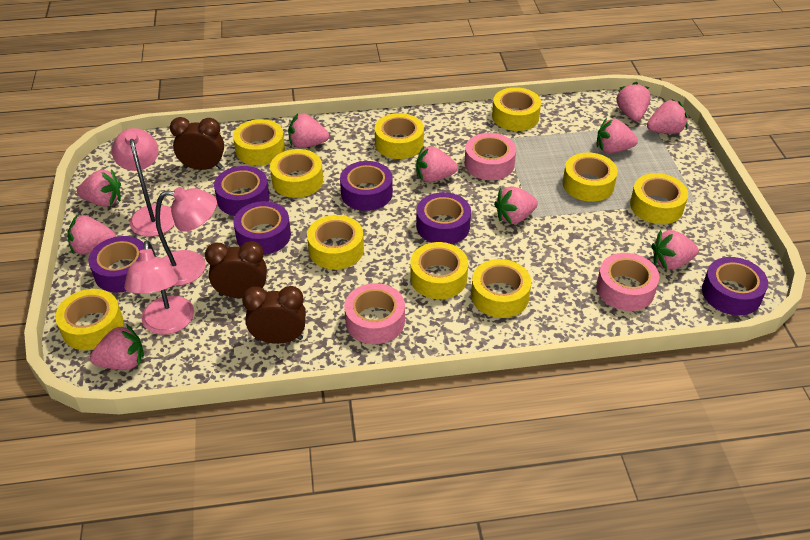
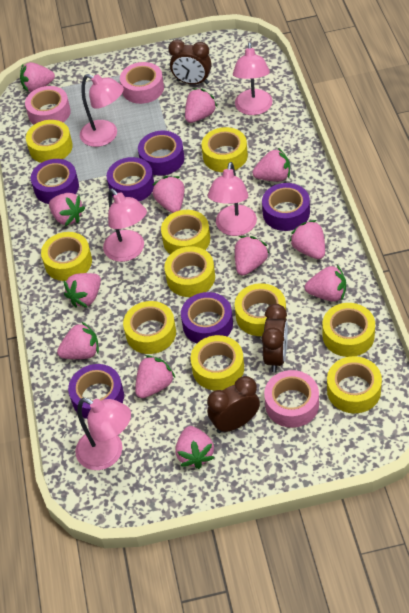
pink lamp: [112,128,175,237] [124,240,194,335] [155,187,217,286] = 3 -> [75,398,131,470] [80,74,124,147] [103,188,147,262] [208,162,257,236] [233,42,273,115] = 5
pink strawberry: [67,216,116,255] [77,169,121,207] [90,324,144,370] [288,113,329,148] [416,146,458,182] [494,186,538,224] [597,118,638,153] [616,82,651,121] [647,99,688,134] [651,230,699,270] = 10 -> [20,62,55,92] [49,193,85,226] [57,321,99,359] [64,273,101,308] [135,355,175,398] [152,176,185,213] [175,426,214,469] [185,88,217,123] [235,236,269,276] [252,148,290,182] [289,220,325,259] [305,265,346,302] = 12

